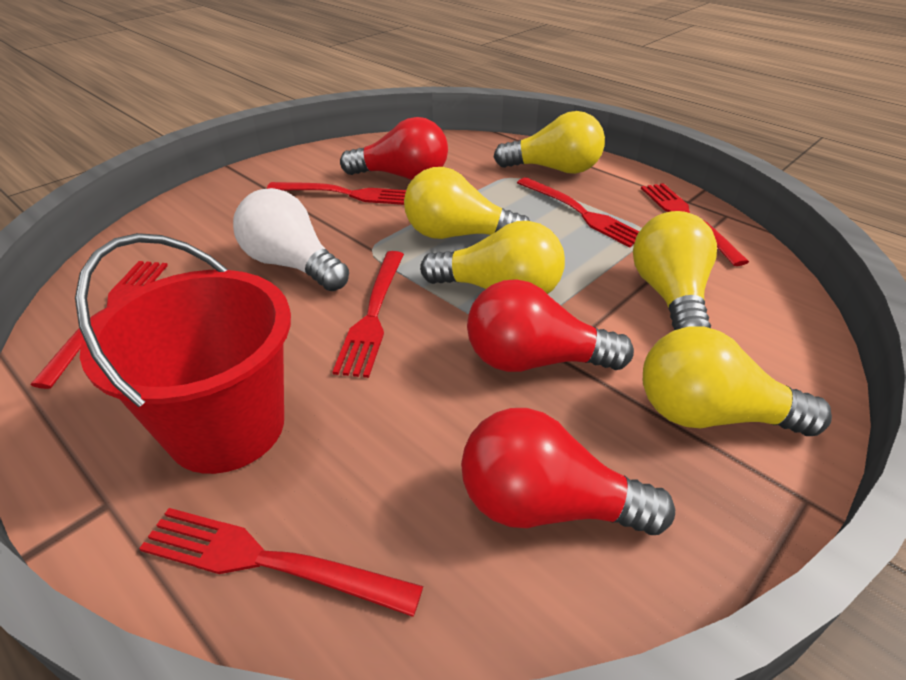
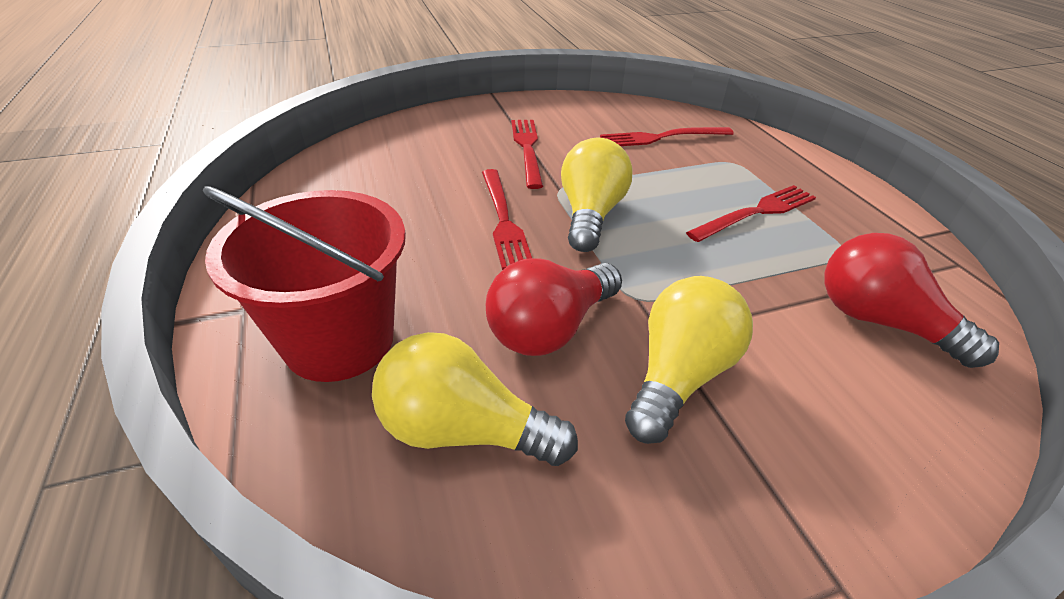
red fork: [30,261,168,389] [139,508,423,617] [267,182,406,205] [332,251,404,378] [517,177,639,248] [641,183,749,266] = 6 -> [482,169,532,270] [511,120,543,189] [600,127,734,146] [686,185,816,242] = 4
red light bulb: [340,117,448,180] [461,408,675,535] [467,279,634,372] = 3 -> [486,258,622,356] [824,233,999,368] = 2
white light bulb: [233,188,349,291] = 1 -> none = 0
yellow light bulb: [404,167,530,239] [420,221,565,294] [494,111,605,174] [633,211,717,330] [643,326,832,436] = 5 -> [372,332,578,466] [561,138,633,252] [625,276,753,444] = 3

